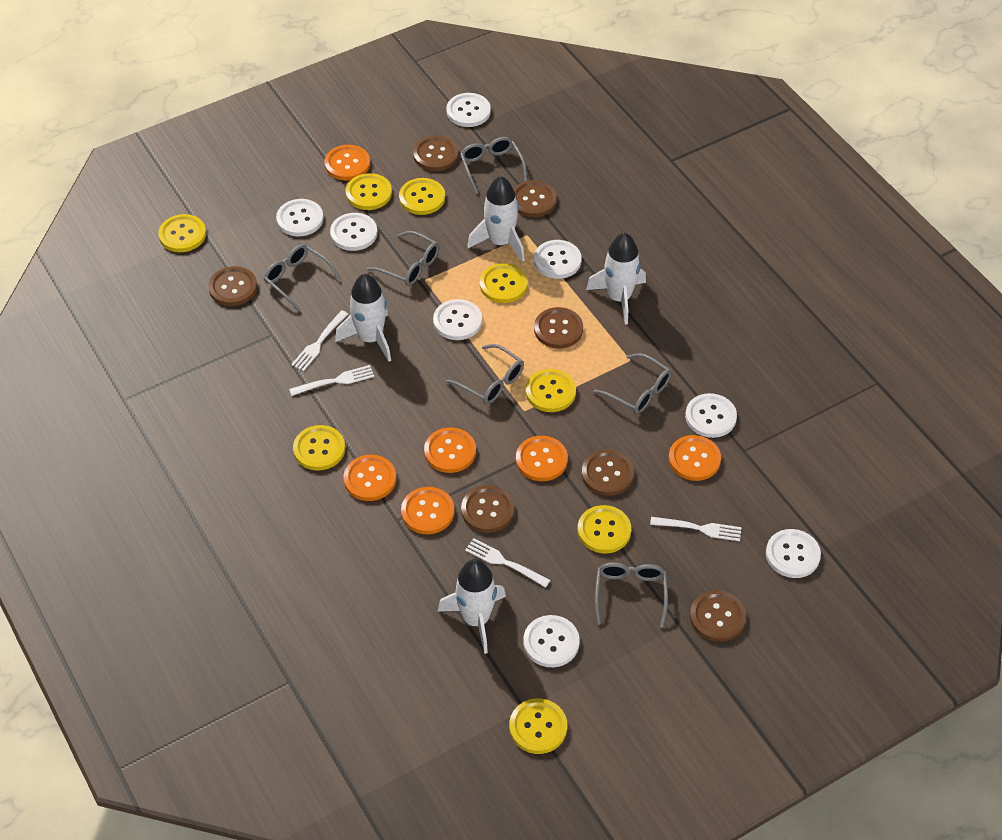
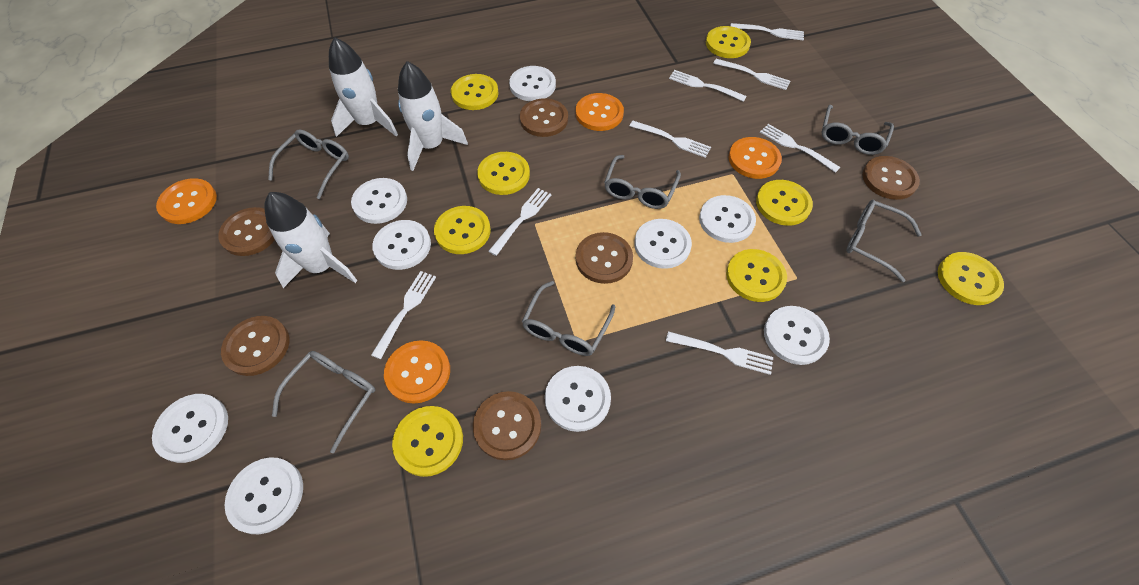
brown button: [208,266,257,306] [413,136,459,171] [461,485,514,533] [513,180,557,217] [534,307,583,349] [582,450,634,496] [690,590,746,642] = 7 -> [218,207,275,256] [221,316,289,376] [473,391,541,460] [520,98,568,137] [576,232,633,284] [862,156,920,200] = 6
orange button: [325,145,370,181] [344,455,396,501] [401,487,454,534] [424,428,476,473] [516,436,568,481] [669,435,721,481] = 6 -> [156,178,217,224] [384,340,450,404] [576,93,624,131] [728,137,782,179] = 4
white button: [276,199,323,236] [330,213,377,251] [433,299,482,340] [446,93,491,127] [523,615,580,667] [534,240,582,279] [685,393,737,438] [766,529,821,578] = 8 -> [152,394,228,463] [225,457,303,534] [351,178,407,224] [372,220,431,270] [509,66,556,101] [545,366,611,432] [634,219,692,269] [699,195,756,243] [764,306,830,365] = 9
white fork: [289,365,374,396] [291,310,348,371] [465,538,550,588] [650,517,741,541] = 4 -> [371,271,436,359] [488,188,551,256] [630,121,711,158] [666,331,773,375] [669,70,747,102] [713,59,790,90] [731,23,804,40] [760,124,840,173] = 8
white rocket: [335,274,391,362] [438,559,506,654] [467,176,525,262] [586,233,646,325] = 4 -> [264,192,357,288] [329,37,398,137] [398,61,468,171] = 3

